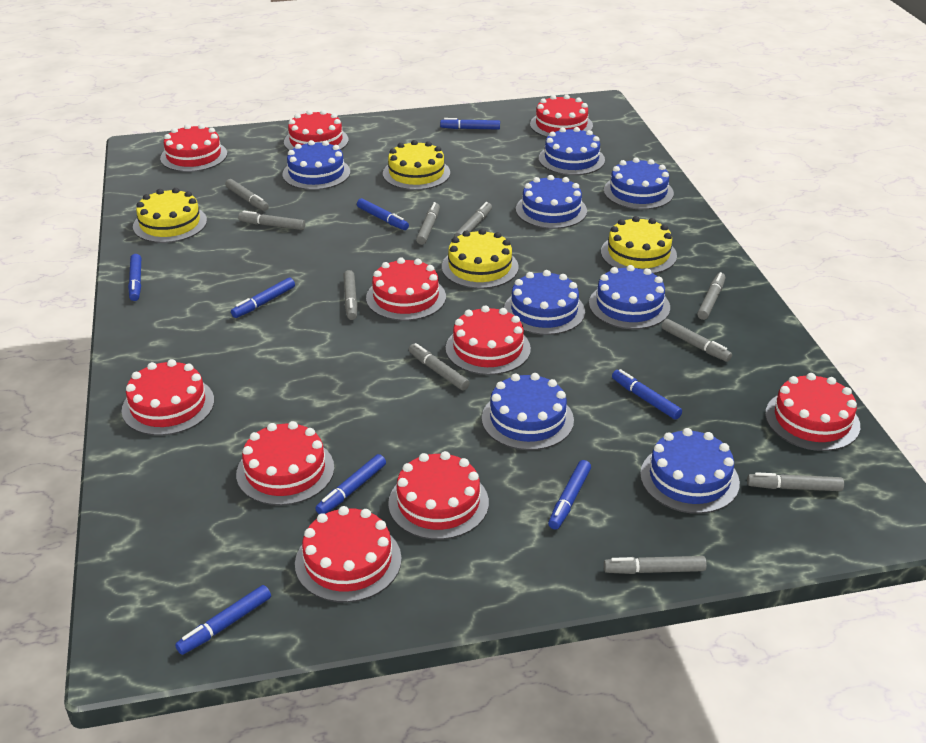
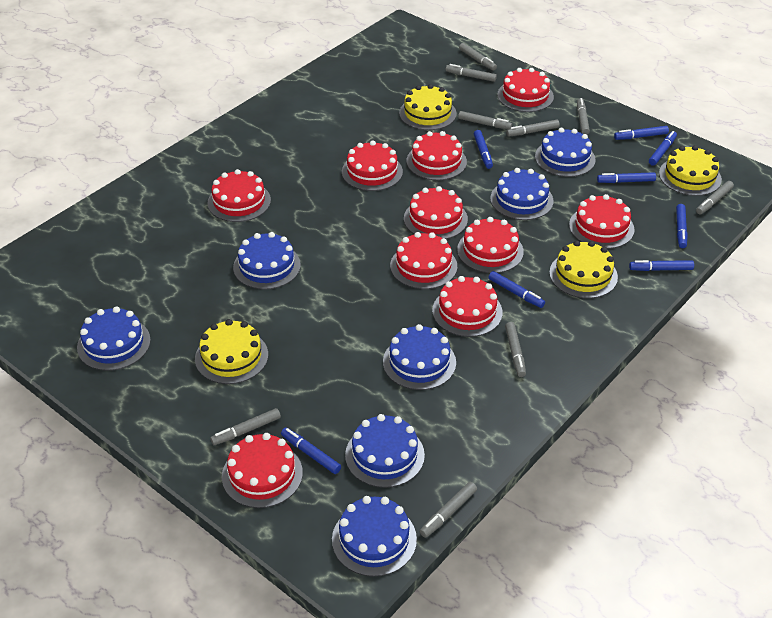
blue cake: [282,140,350,190] [482,373,574,450] [504,270,585,335] [516,175,587,229] [539,127,605,175] [589,265,670,329] [604,158,674,210] [640,428,740,514] = 8 -> [77,307,151,371] [233,232,301,290] [332,496,417,577] [345,414,425,488] [383,324,456,390] [490,168,553,220] [535,128,596,177] = 7
grey marker: [225,179,269,211] [238,211,305,230] [343,270,358,320] [409,343,470,391] [416,202,440,245] [454,202,492,237] [604,556,707,574] [661,319,732,362] [697,272,725,320] [747,472,844,491] = 10 -> [210,408,281,445] [420,482,477,538] [446,64,497,82] [458,111,512,129] [459,43,497,71] [505,322,526,377] [506,120,560,137] [577,98,590,135] [696,181,734,214] = 9

